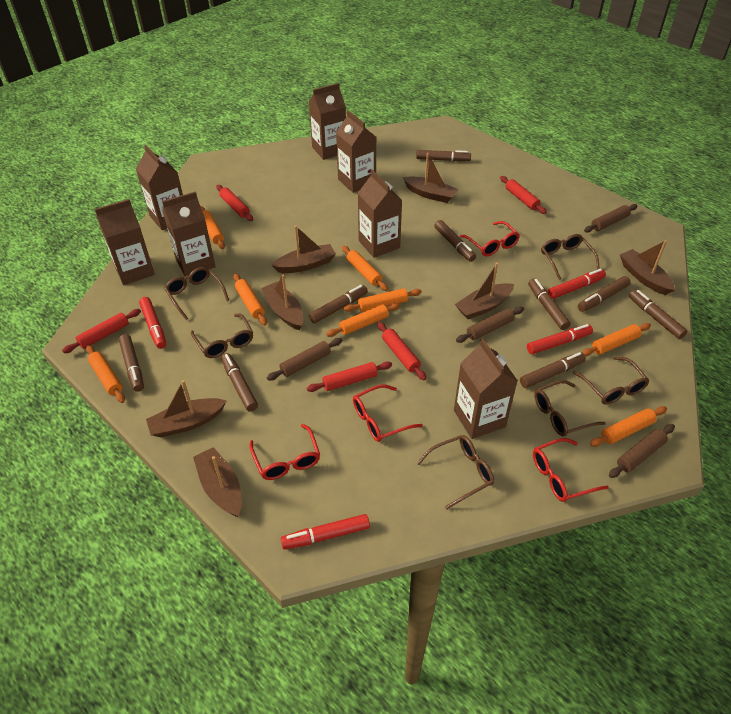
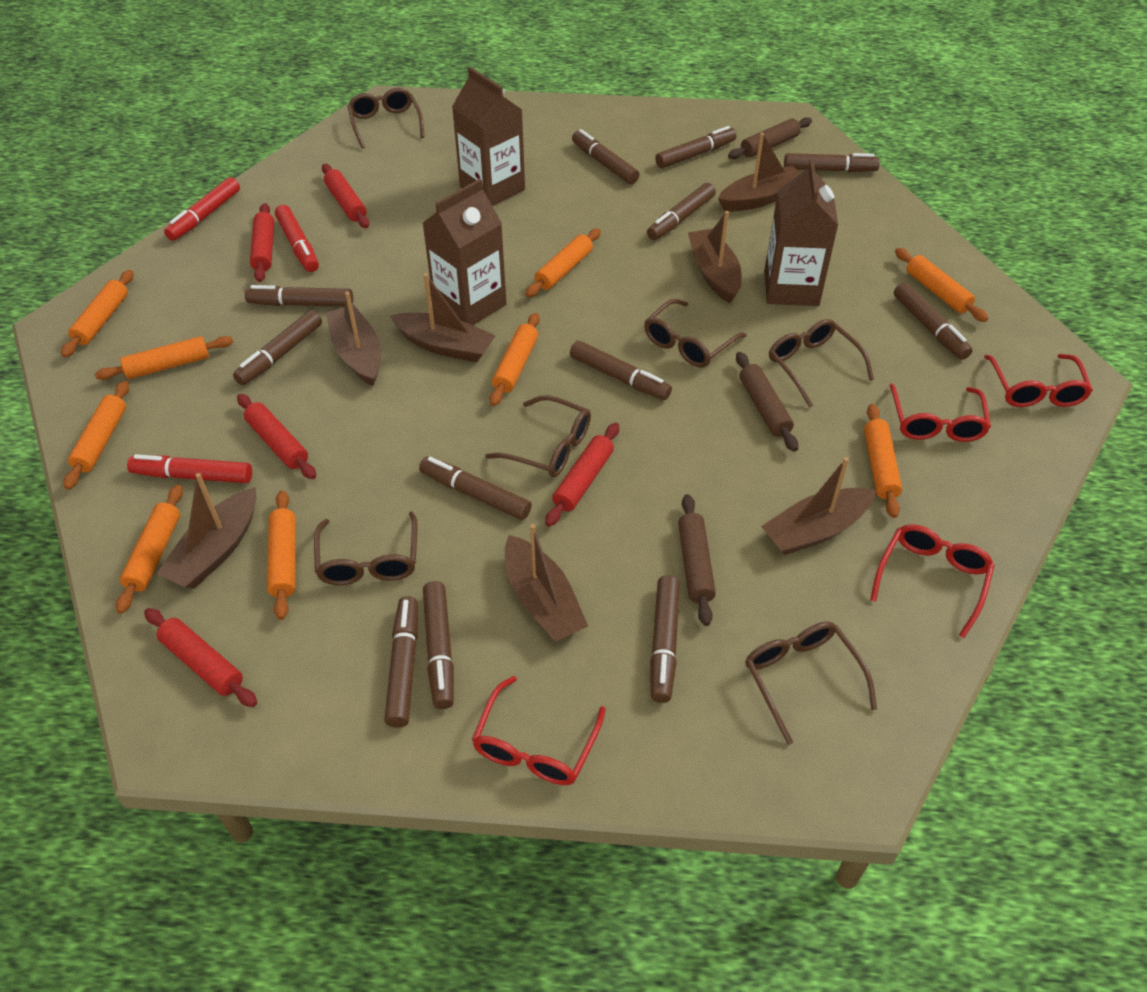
brown carton: [95,199,155,285] [136,145,183,230] [162,192,216,277] [309,83,346,160] [336,110,376,193] [358,170,402,258] [454,339,518,439] = 7 -> [423,179,507,325] [452,67,525,206] [764,159,838,306] = 3
brown marker: [119,334,144,392] [221,353,258,411] [309,285,368,323] [416,150,471,161] [434,220,476,262] [520,352,586,388] [528,278,571,330] [578,276,630,312] [629,290,688,339] = 9 -> [233,310,322,385] [245,285,353,307] [384,596,418,728] [419,456,532,520] [423,581,454,709] [570,340,672,400] [572,129,640,184] [647,183,716,240] [650,575,680,703] [655,126,736,168] [784,153,880,172] [894,282,973,360] = 12
brown rolling pin: [267,338,342,381] [456,307,524,343] [584,204,637,232] [609,424,675,478] = 4 -> [678,494,716,626] [728,117,812,159] [736,352,798,452] = 3
orange rolling pin: [86,345,125,403] [201,206,225,249] [233,273,267,325] [326,303,400,337] [342,246,388,291] [343,288,422,312] [582,323,651,356] [590,406,667,447] = 8 -> [61,270,134,357] [63,381,129,490] [95,336,233,380] [116,485,183,613] [267,490,296,620] [490,313,540,406] [525,228,601,297] [864,404,902,518] [895,248,988,322] = 9
red marker: [139,297,166,349] [281,514,370,549] [527,324,593,354] [547,269,606,299] = 4 -> [127,454,252,483] [164,177,240,241] [275,205,319,272] = 3

